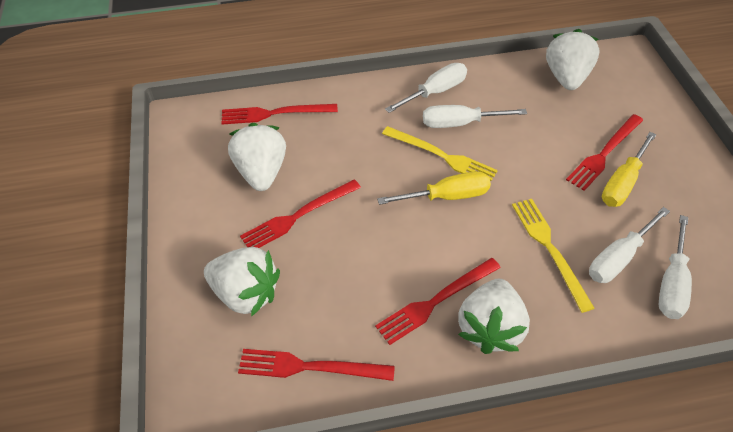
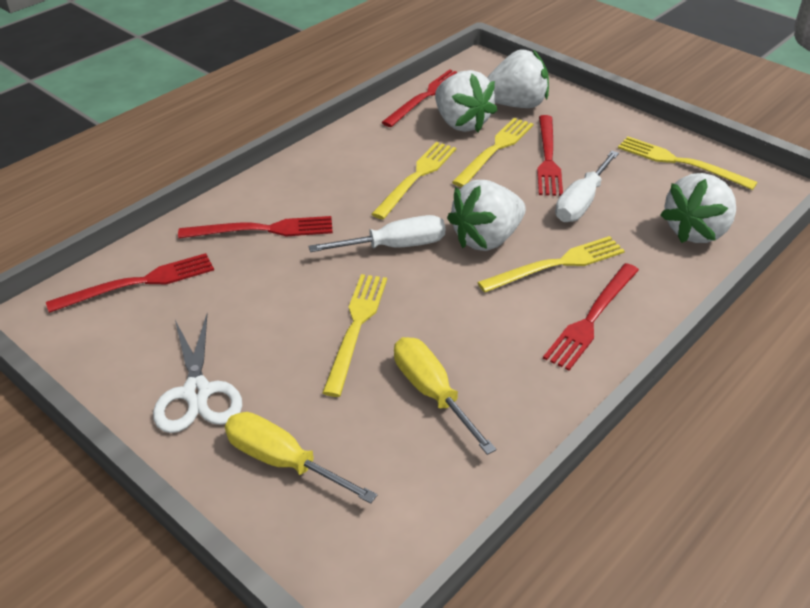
white scissors: none = 0 -> [153,314,242,433] = 1
white screwdriver: [385,63,467,113] [423,105,527,128] [589,207,670,283] [659,215,692,319] = 4 -> [309,215,445,252] [555,151,619,222] = 2
yellow fork: [382,126,498,181] [512,199,594,313] = 2 -> [322,274,387,397] [372,142,456,219] [452,118,534,187] [477,236,625,293] [618,137,758,190] = 5

